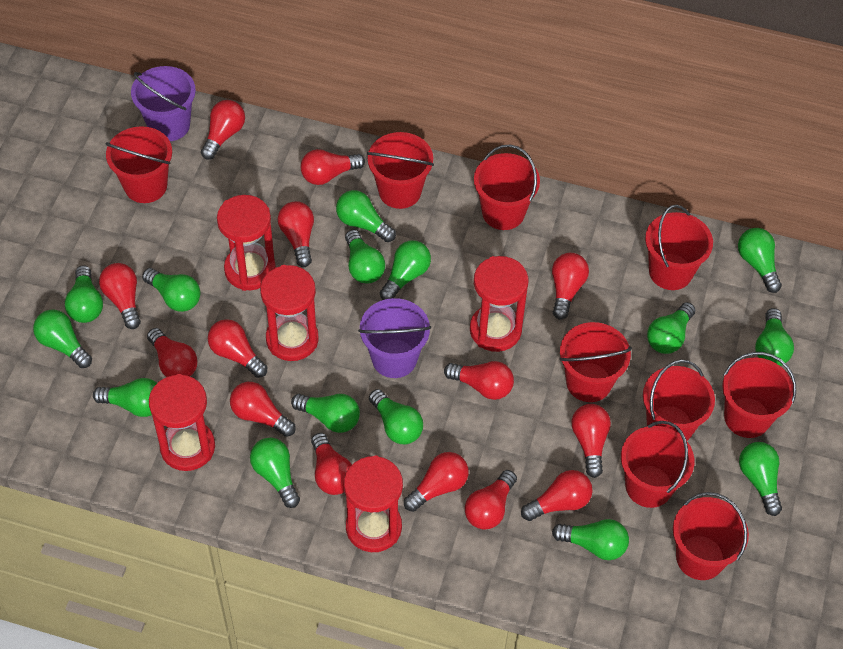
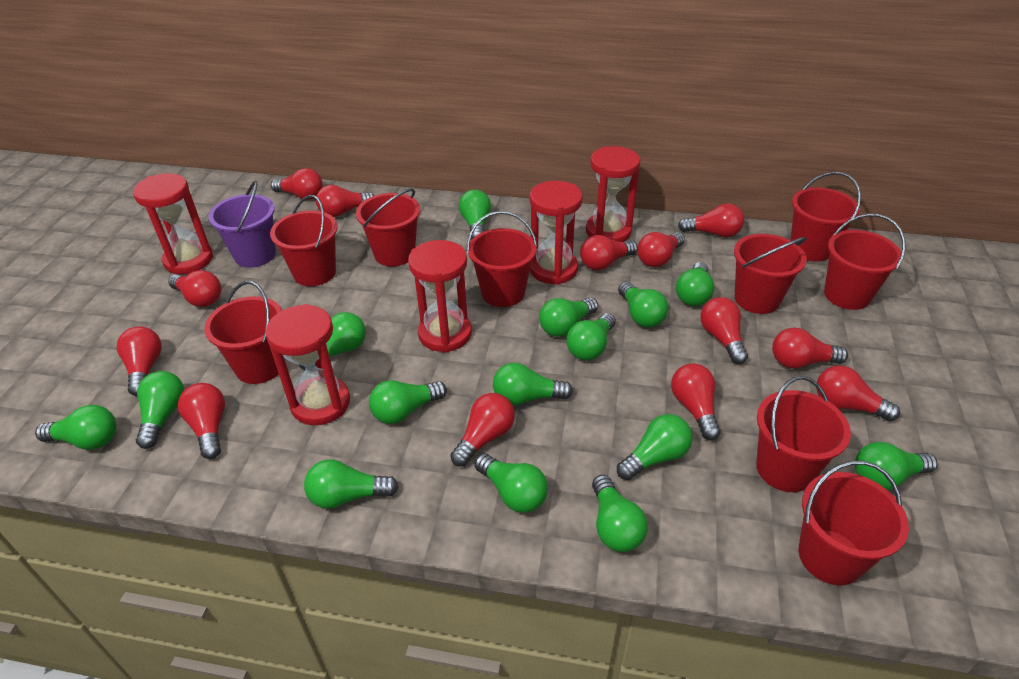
purple bucket: [131,66,196,141] [358,298,431,378] = 2 -> [208,181,276,268] = 1
red light bulb: [99,263,141,329] [147,328,198,377] [201,100,245,160] [208,319,267,378] [230,382,296,437] [278,201,314,267] [301,149,365,185] [311,433,352,495] [404,452,469,512] [444,361,514,400] [465,470,517,530] [521,470,592,521] [552,253,589,319] [572,404,611,478] = 14 -> [117,326,162,396] [168,270,221,307] [178,383,225,459] [271,168,323,200] [316,185,375,217] [450,393,515,466] [580,235,638,270] [637,232,685,267] [671,363,721,440] [678,204,744,237] [700,297,748,364] [772,328,848,369] [816,365,900,422] = 13

